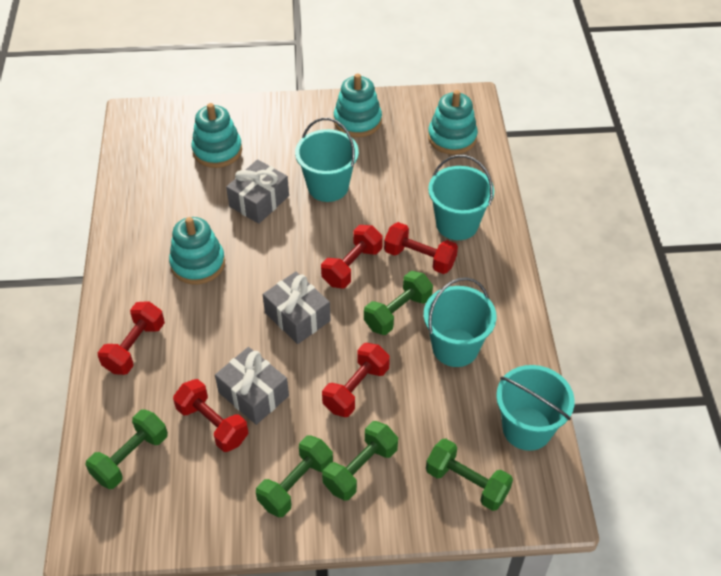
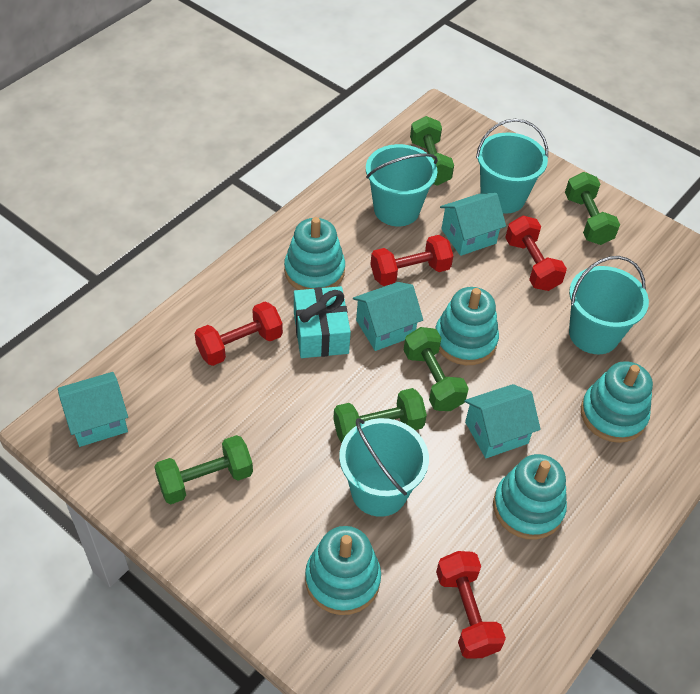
grey gift: [215,347,289,425] [226,159,289,224] [263,272,331,344] = 3 -> none = 0
red dumbbell: [98,302,165,375] [173,379,249,452] [321,225,383,288] [322,343,390,417] [384,222,458,274] = 5 -> [195,302,283,366] [370,235,453,286] [436,551,506,659] [505,215,567,291] = 4
turquoise gift: none = 0 -> [294,286,351,358] = 1
turquoise house: none = 0 -> [58,372,128,447] [353,282,423,351] [440,193,506,256] [464,384,541,458] = 4
turquoise stacking toy: [169,217,225,284] [191,103,242,168] [334,73,382,137] [428,90,478,155] = 4 -> [284,217,345,290] [305,526,381,615] [435,287,499,365] [493,454,567,540] [581,361,653,443] = 5

